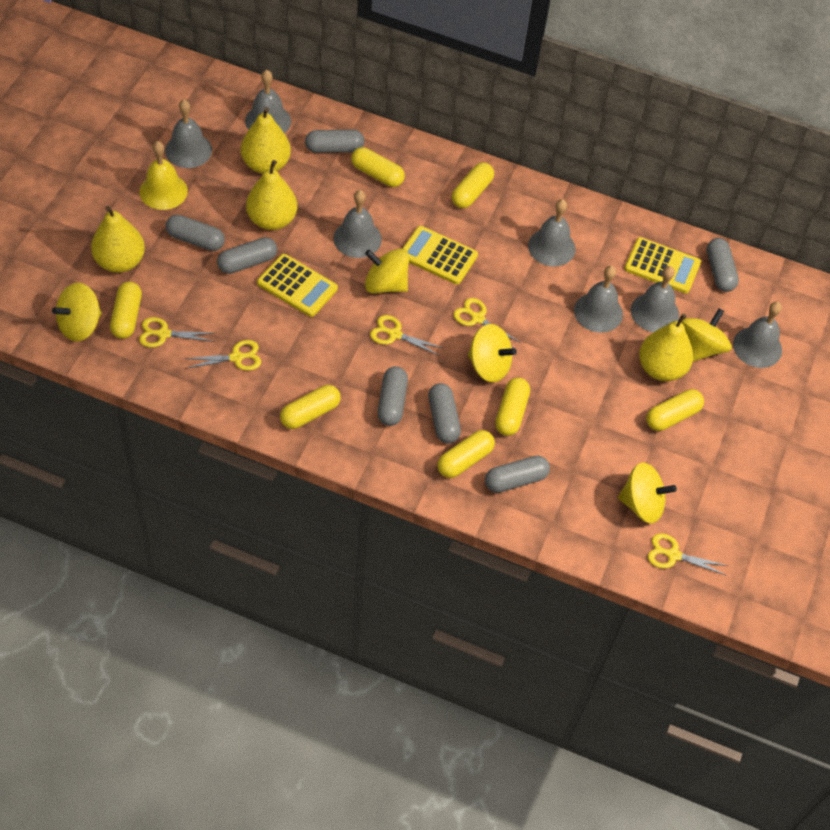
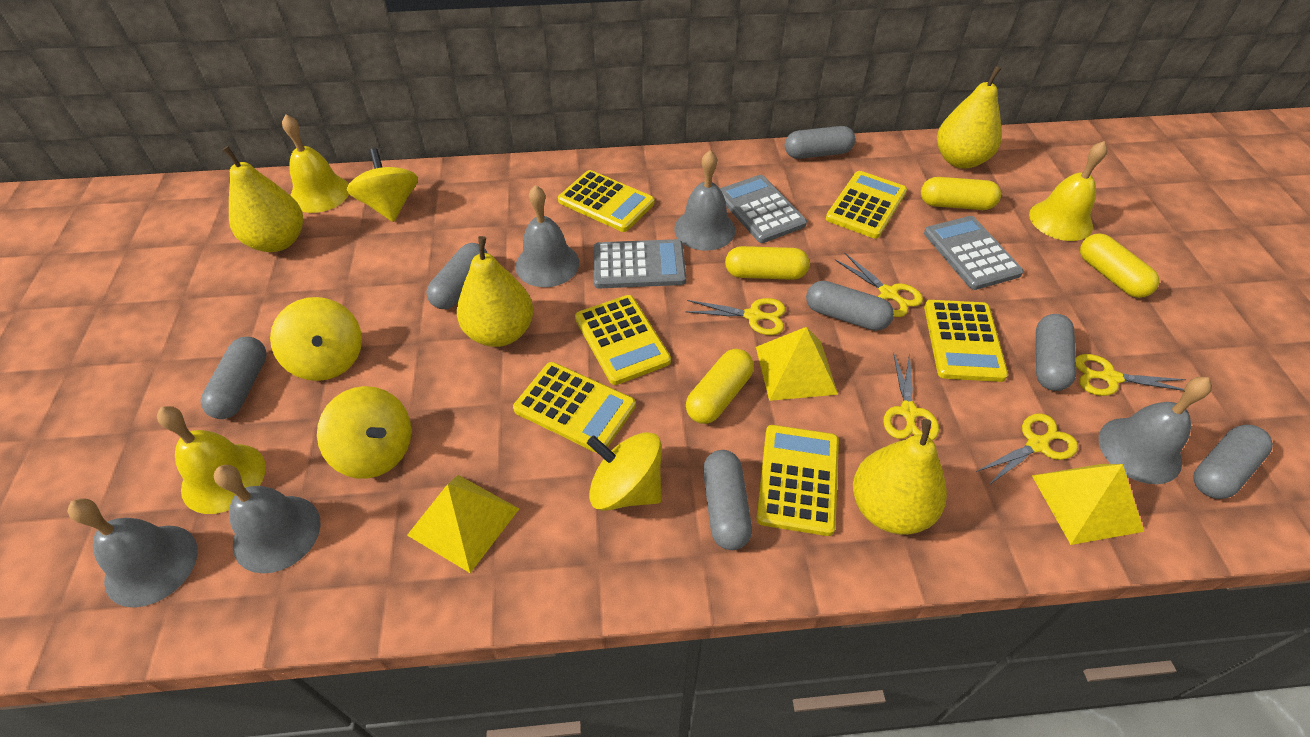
grey bell: [165,100,212,168] [245,70,291,133] [333,190,382,258] [528,199,576,266] [574,266,623,333] [631,266,679,332] [733,302,782,368] = 7 -> [67,498,198,607] [214,465,320,573] [515,185,579,287] [674,150,735,251] [1099,377,1212,484] = 5
grey calculator: none = 0 -> [593,239,686,288] [720,175,807,243] [924,216,1024,290] = 3
yellow bell: [140,141,188,210] = 1 -> [157,406,266,514] [282,115,349,213] [1029,141,1108,241] = 3
yellow calculator: [257,254,338,317] [402,226,478,284] [624,237,701,293] = 3 -> [513,362,636,453] [558,170,654,232] [575,295,671,385] [756,425,839,536] [826,171,907,239] [924,300,1008,382] = 6
yellow capsule: [110,282,142,339] [280,385,341,429] [351,147,405,187] [437,430,495,478] [452,162,494,208] [495,378,530,436] [646,389,704,431] = 7 -> [686,349,754,424] [725,246,810,280] [921,177,1001,210] [1080,233,1159,298] = 4
yellow pyramid: none = 0 -> [407,475,519,573] [756,327,838,401] [1032,464,1144,545] = 3
yellow spinning top: [52,283,102,341] [365,249,409,293] [468,324,517,382] [618,463,677,524] [681,308,732,362] = 5 -> [270,297,362,381] [317,386,411,479] [347,148,418,222] [587,432,662,511] = 4

